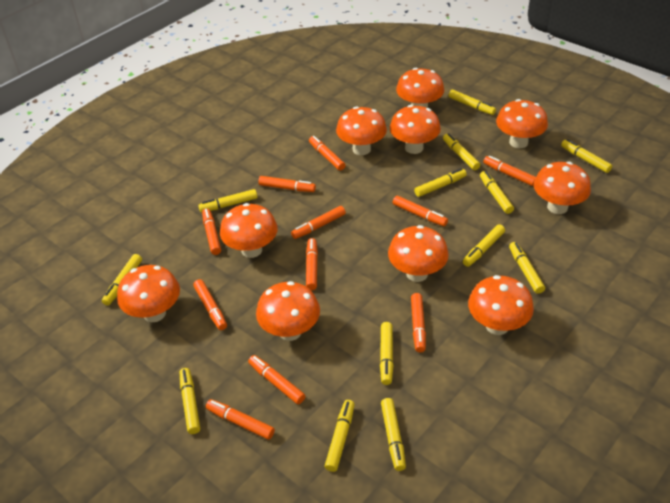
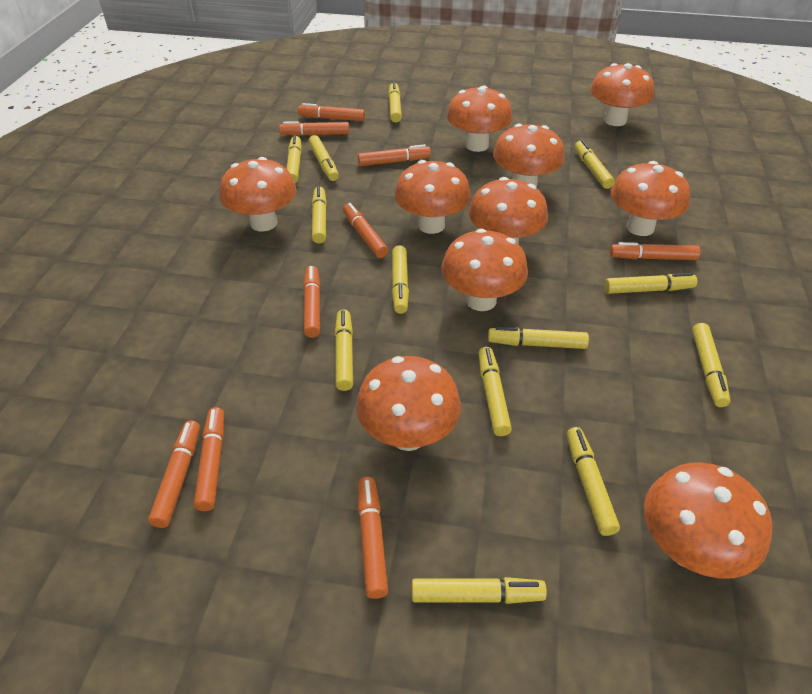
orange marker: [193,279,227,330] [202,208,221,255] [206,399,275,440] [248,355,305,404] [258,176,316,192] [291,206,346,239] [306,238,318,290] [309,136,345,171] [392,196,448,226] [411,293,426,352] [483,156,536,186] = 11 -> [148,420,200,528] [194,407,224,511] [279,121,349,136] [298,103,365,121] [303,266,320,338] [343,203,388,258] [358,144,431,166] [358,477,388,599] [610,242,700,260] = 9

